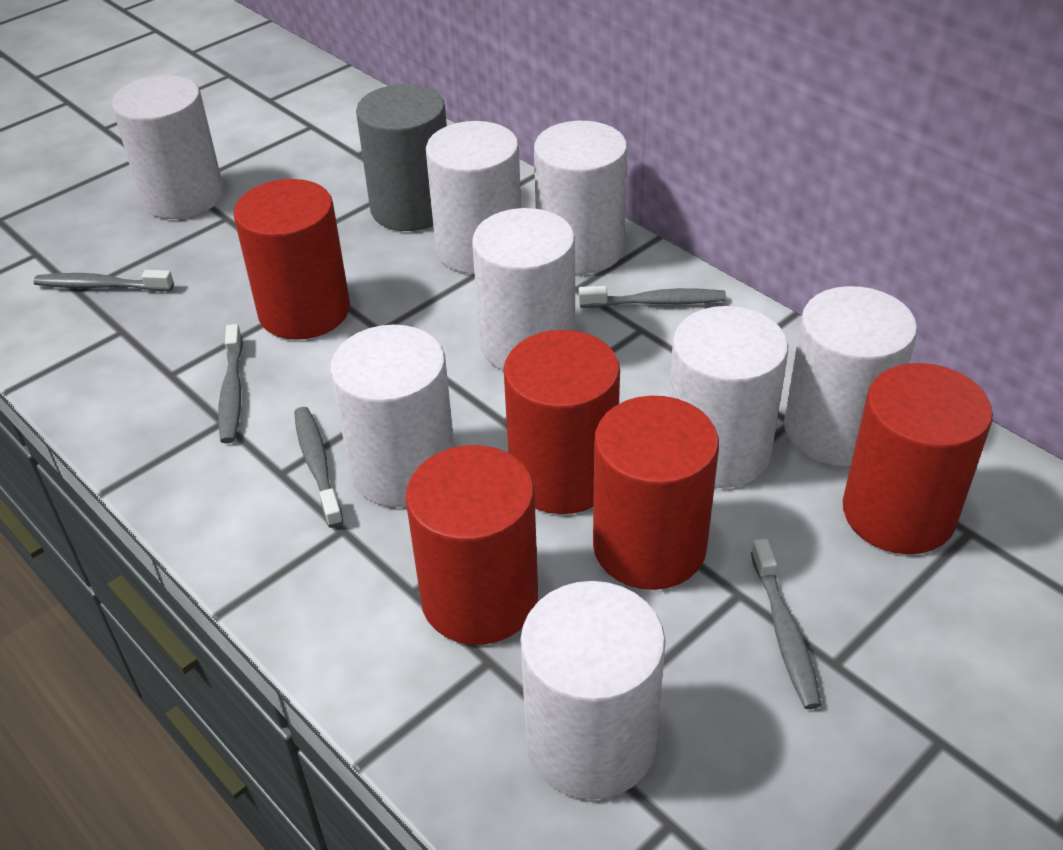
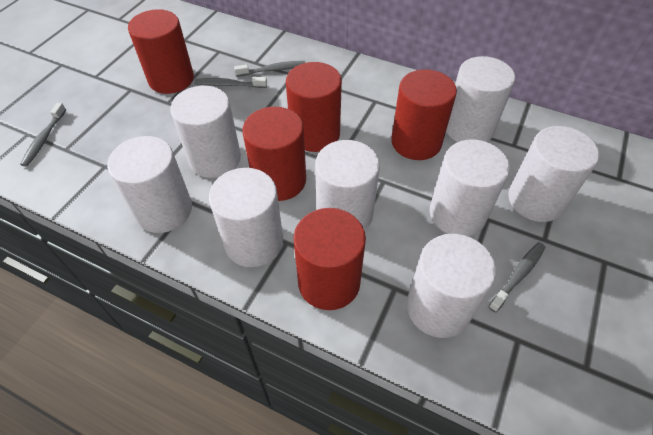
grey cylinder: [356,84,447,231] = 1 -> none = 0
grey toothbrush: [33,270,174,291] [218,324,243,443] [294,407,343,528] [579,286,726,308] [751,539,822,709] = 5 -> [20,103,66,167] [194,77,267,88] [234,61,305,77] [488,242,545,312] = 4

